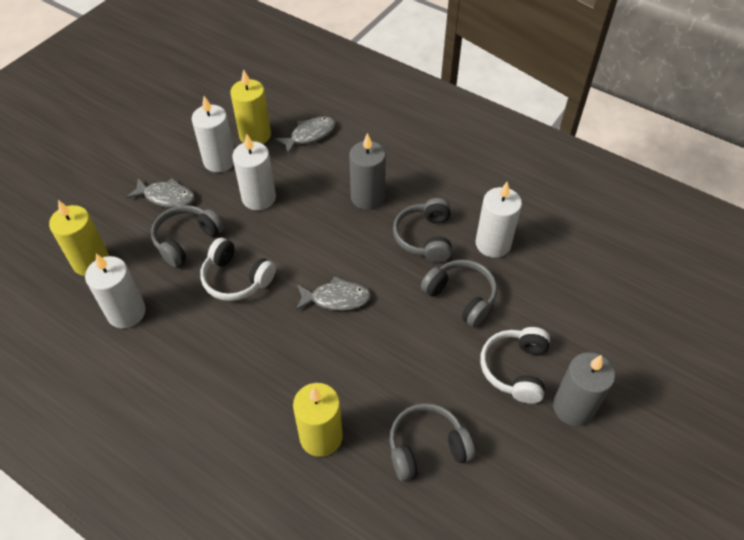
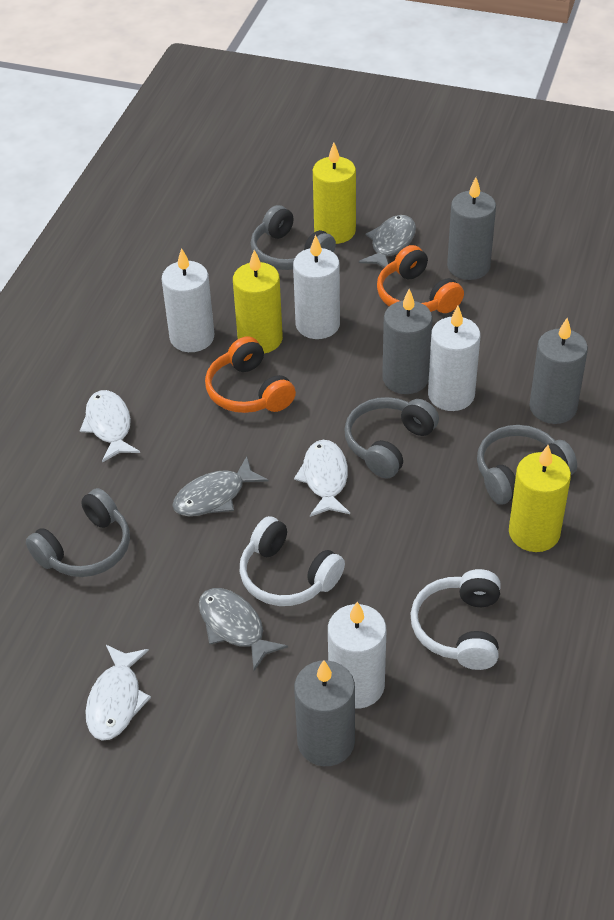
grey candle: [349,133,386,210] [553,352,615,426] = 2 -> [294,660,355,766] [382,289,433,394] [447,177,496,280] [529,318,588,424] = 4
orange headphones: none = 0 -> [205,336,296,413] [377,245,464,313] = 2
white fish: none = 0 -> [80,390,140,463] [85,645,151,741] [294,440,350,517] = 3

